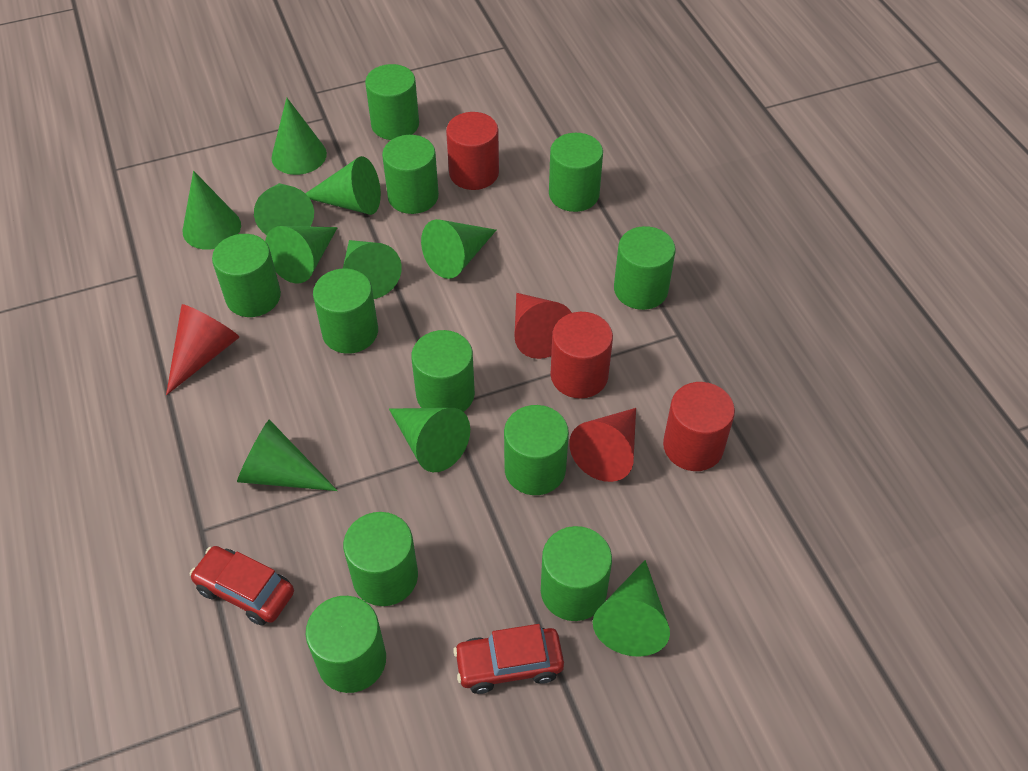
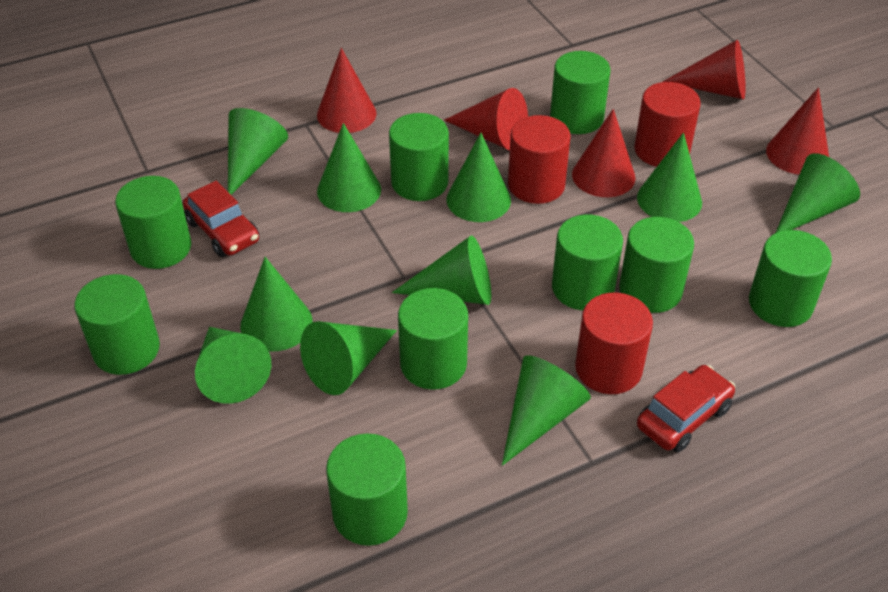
green cylinder: [212,234,281,317] [306,596,386,693] [313,268,378,354] [343,512,418,606] [365,64,419,140] [382,135,439,214] [411,330,475,412] [504,405,569,495] [541,526,612,621] [549,133,603,212] [614,226,676,310] = 11 -> [74,274,160,375] [115,176,191,269] [326,434,408,546] [389,113,449,201] [398,288,468,389] [550,51,610,134] [552,214,623,310] [619,217,694,313] [749,230,832,327] = 9
red cone: [166,304,239,395] [514,293,572,359] [569,408,636,482] = 3 -> [317,48,376,133] [444,88,528,151] [572,109,635,197] [663,40,746,99] [766,87,829,175] = 5

